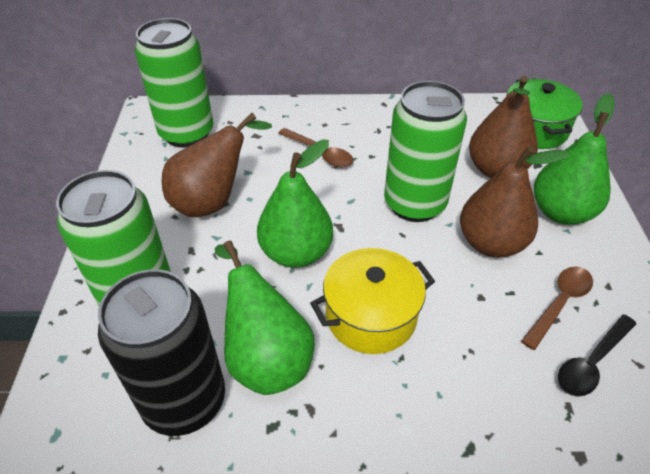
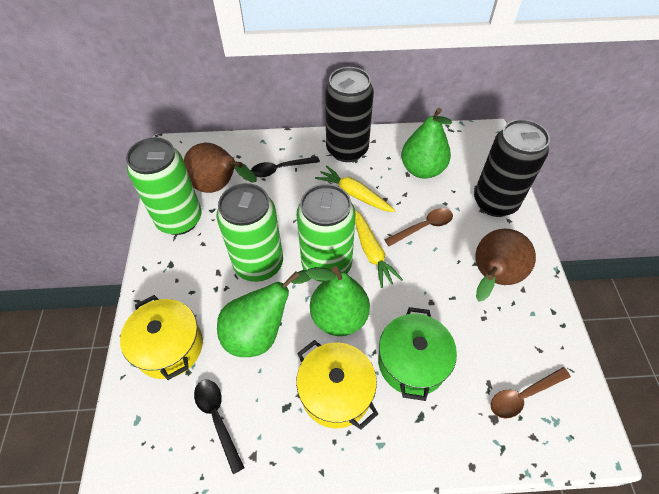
black can: [98,269,225,436] = 1 -> [325,67,374,162] [474,119,550,217] = 2
black spoon: [558,315,636,397] = 1 -> [194,379,244,474] [251,156,320,177] = 2
brown pear: [162,113,272,217] [460,146,570,257] [469,76,538,178] = 3 -> [183,143,257,193] [475,229,536,302] = 2
yellow carrot: none = 0 -> [315,165,396,212] [355,210,403,288] = 2
yellow pot: [310,248,435,354] = 1 -> [120,295,203,380] [296,340,378,430] = 2

